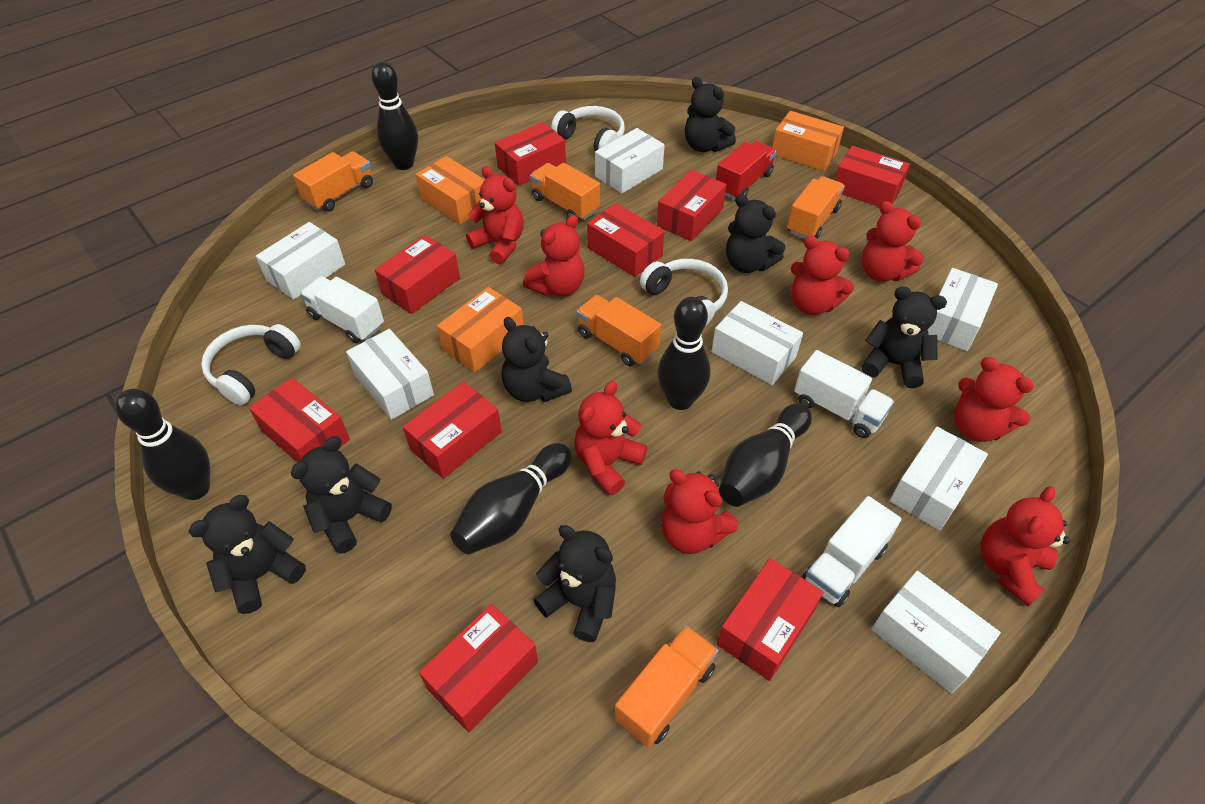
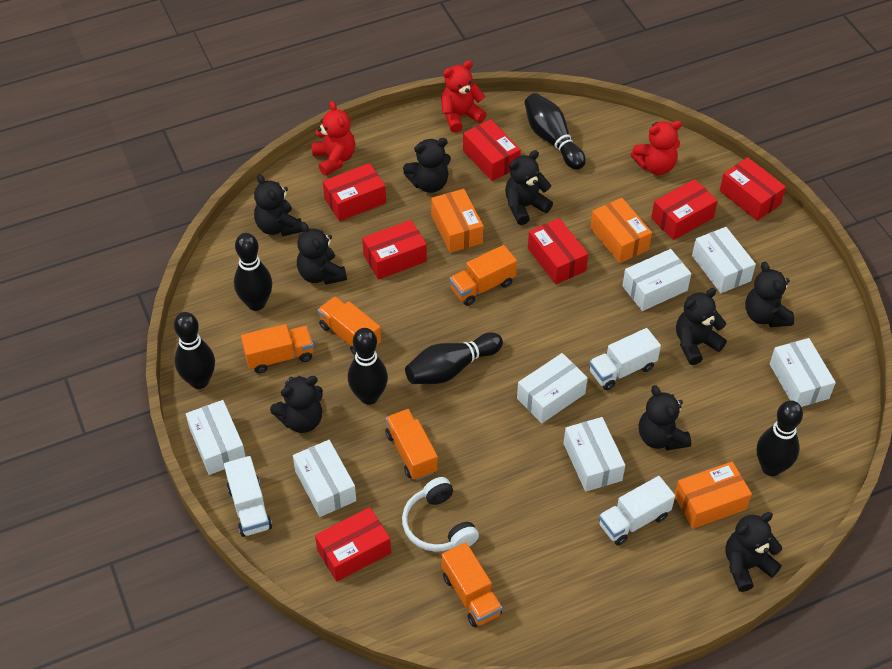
black bowling pin: [115,389,210,500] [371,61,418,170] [450,443,572,555] [657,297,710,410] [719,403,812,507] = 5 -> [174,312,215,389] [234,233,272,311] [348,328,388,405] [405,332,503,384] [524,93,586,170] [757,401,803,476] = 6
black teddy bear: [188,495,306,614] [291,436,392,554] [501,317,572,402] [534,525,616,642] [685,77,736,152] [726,194,785,273] [861,286,947,388] = 7 -> [254,174,303,237] [270,376,323,433] [297,222,347,285] [403,138,451,193] [505,150,553,225] [639,385,691,451] [676,288,727,365] [725,512,782,592] [745,262,794,327] = 9
red box: [249,377,350,463] [375,235,460,314] [403,382,502,479] [419,604,538,732] [495,122,566,186] [587,203,664,277] [657,170,726,241] [717,558,824,681] [835,146,910,207] = 9 -> [315,507,391,582] [323,163,386,221] [362,220,427,280] [463,119,521,181] [528,218,588,284] [651,179,718,240] [720,157,786,221] = 7
red teddy bear: [466,166,524,264] [523,215,585,296] [574,381,647,495] [661,469,738,554] [791,236,854,315] [862,201,924,282] [954,357,1034,442] [981,486,1070,607] = 8 -> [311,101,355,176] [441,60,487,133] [631,121,682,175] = 3
red truck: [716,141,776,199] = 1 -> none = 0
white headphones: [201,324,301,405] [551,106,625,151] [640,259,728,325] = 3 -> [402,477,479,552] = 1

